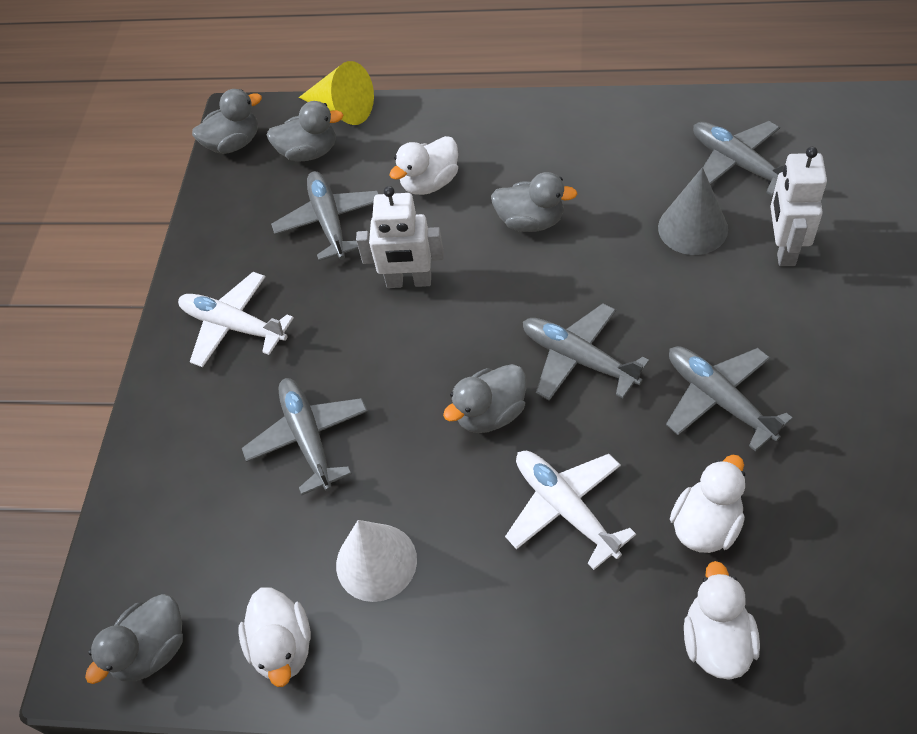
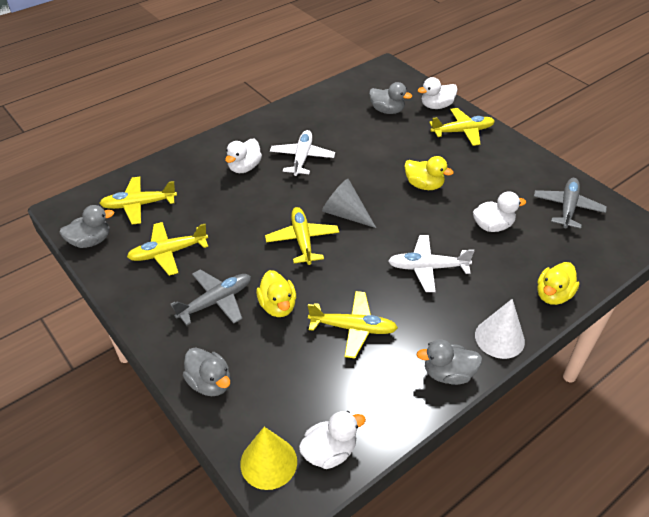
grey duck: [85,594,183,684] [192,89,262,154] [267,101,343,162] [443,364,526,433] [491,172,577,232] = 5 -> [59,205,114,248] [183,347,230,396] [369,82,412,114] [416,339,482,385] = 4
grey plane: [242,378,368,495] [271,171,379,261] [523,303,650,401] [666,346,793,452] [693,121,785,196] = 5 -> [170,269,251,326] [534,178,607,229] = 2
white robot: [356,186,444,288] [770,147,827,266] = 2 -> none = 0
yellow duck: none = 0 -> [256,270,296,317] [404,156,454,190] [537,262,579,305] = 3
yellow plane: none = 0 -> [99,177,177,225] [127,222,208,276] [265,207,339,265] [308,291,398,359] [429,108,495,146] = 5

